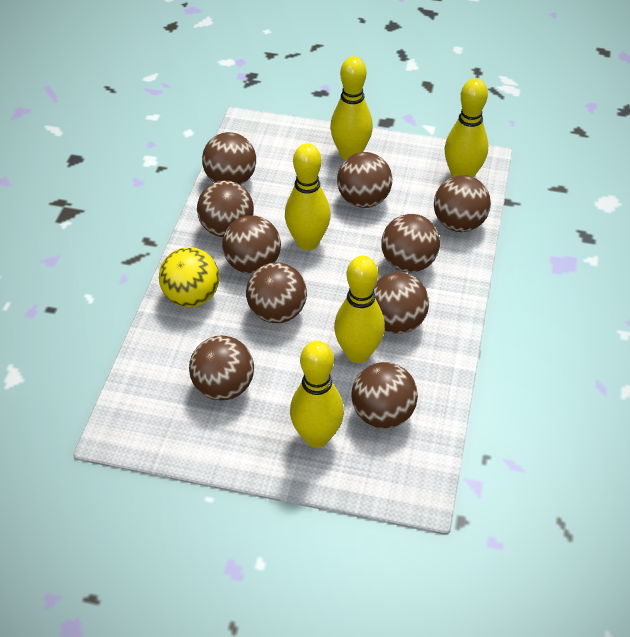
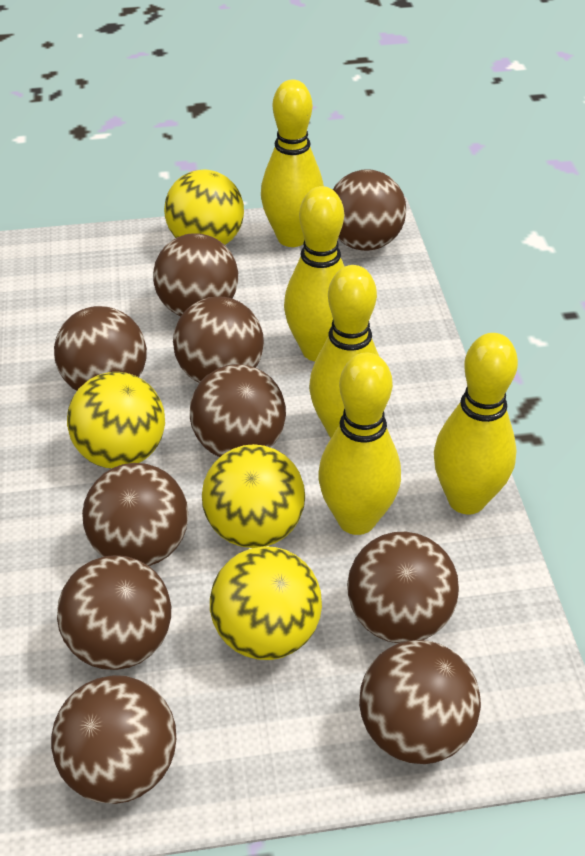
yellow ball: [159,247,220,307] = 1 -> [67,372,165,469] [164,170,244,245] [202,444,305,548] [210,546,322,660] = 4

